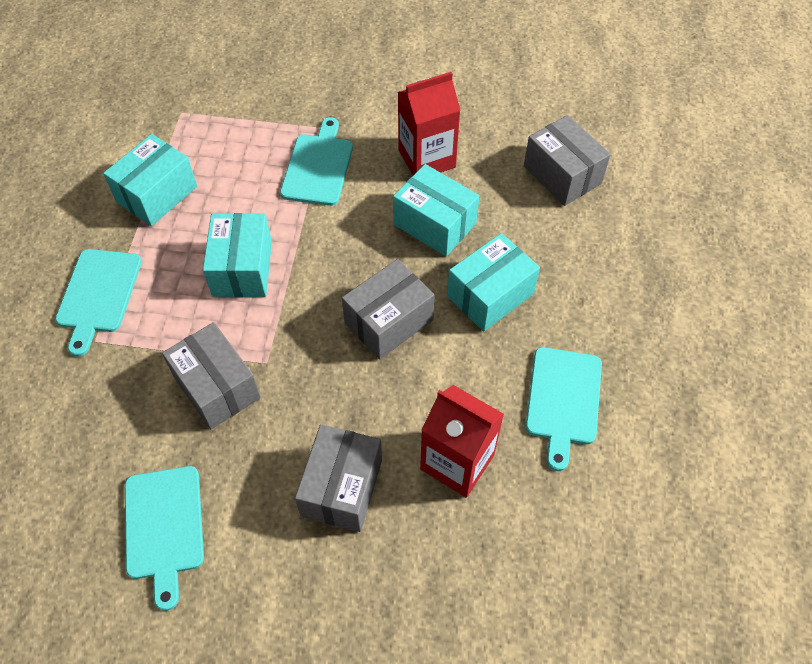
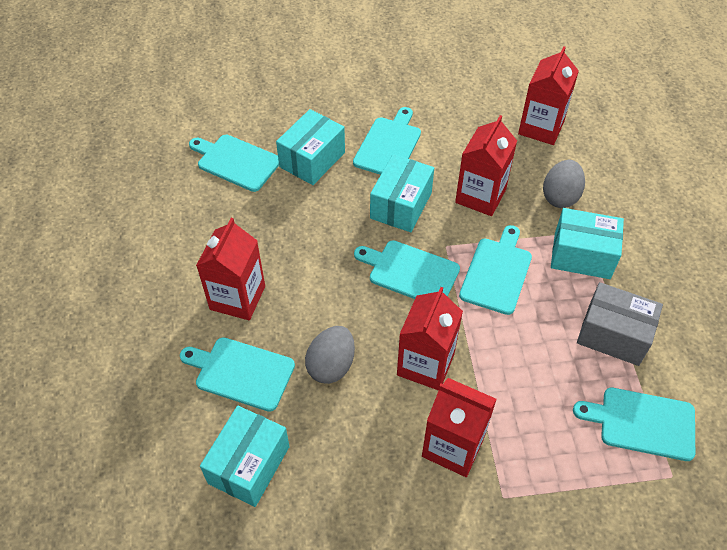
grey box: [162,322,261,429] [295,424,382,532] [342,259,435,360] [524,115,611,206] = 4 -> [577,282,663,366] = 1
grey egg: none = 0 -> [305,326,355,384] [543,160,585,208] = 2
red carton: [398,72,460,175] [420,385,504,498] = 2 -> [196,218,265,320] [397,287,463,391] [422,378,497,477] [455,115,517,216] [518,46,579,145] = 5
turquoise cutting board: [55,249,142,357] [125,466,204,611] [280,117,353,206] [526,347,602,471] = 4 -> [180,337,295,412] [189,135,279,192] [353,107,421,175] [354,240,460,299] [459,225,532,315] [573,388,695,461] = 6

